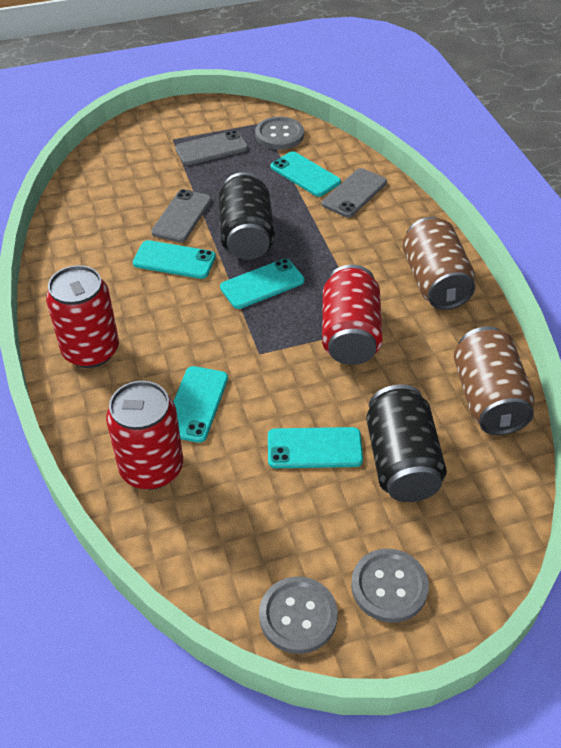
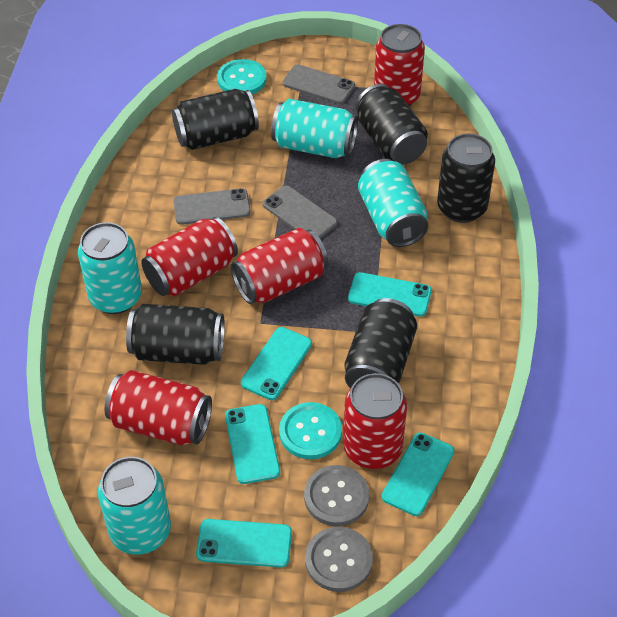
black can: [218,172,275,260] [366,384,447,502] = 2 -> [126,304,225,365] [172,89,259,150] [344,298,417,388] [356,84,428,165] [437,133,495,223] = 5
brown can: [402,217,475,310] [454,326,534,435] = 2 -> none = 0
grey button: [255,116,304,150] [259,576,338,654] [351,548,429,623] = 3 -> [304,465,369,526] [305,527,373,592] = 2
red can: [46,265,119,368] [106,381,183,490] [322,265,382,365] = 3 -> [105,370,212,445] [141,217,238,296] [231,228,328,304] [343,373,407,469] [374,24,425,106] = 5
turquoise button: none = 0 -> [217,59,267,94] [279,402,342,459] = 2
turquoise can: none = 0 -> [78,222,142,314] [98,457,171,555] [271,99,358,158] [358,159,428,247] = 4

